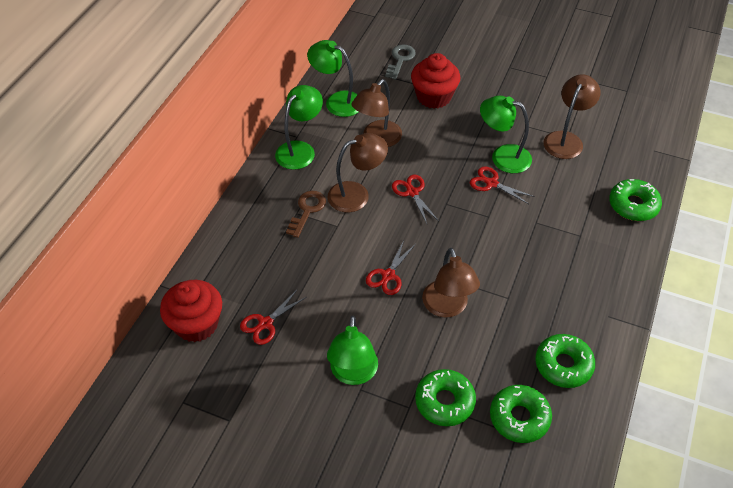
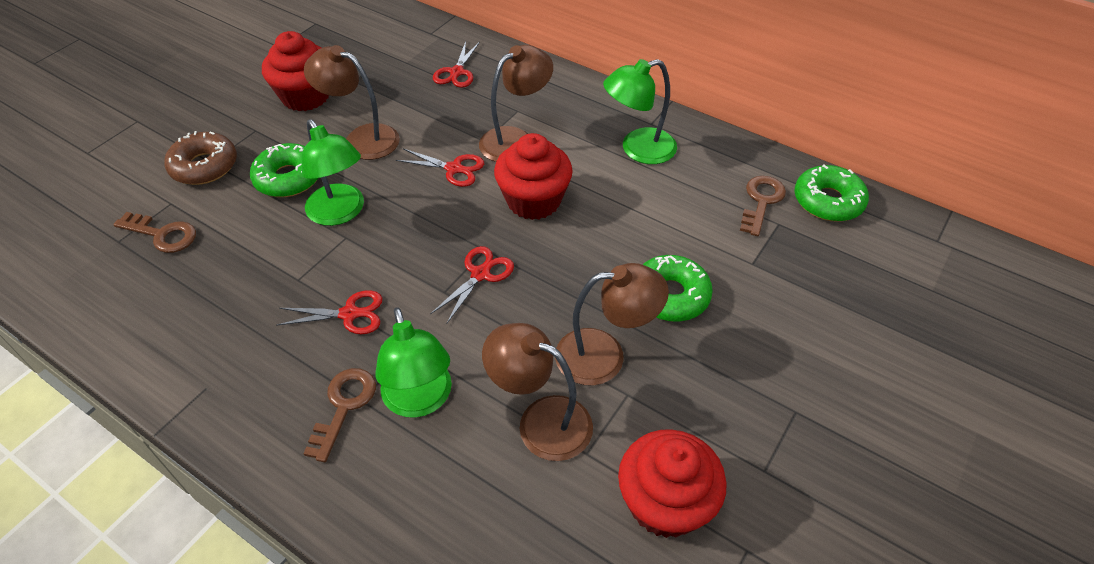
brown donut: none = 0 -> [164,131,237,185] = 1
brown key: [286,191,326,238] = 1 -> [113,212,196,253] [303,368,376,462] [740,176,786,236] = 3
green donut: [415,369,476,426] [490,385,552,443] [535,334,595,388] [609,179,662,221] = 4 -> [250,143,318,197] [643,255,713,322] [794,165,869,222] = 3
green lamp: [275,85,323,170] [307,40,358,117] [327,316,378,385] [480,96,532,173] = 4 -> [302,119,364,226] [375,307,452,418] [603,59,677,164] = 3
grey key: [385,44,416,80] = 1 -> none = 0
red cupcake: [160,280,222,342] [411,53,461,109] = 2 -> [262,31,329,111] [494,133,573,220] [618,429,727,538] = 3

